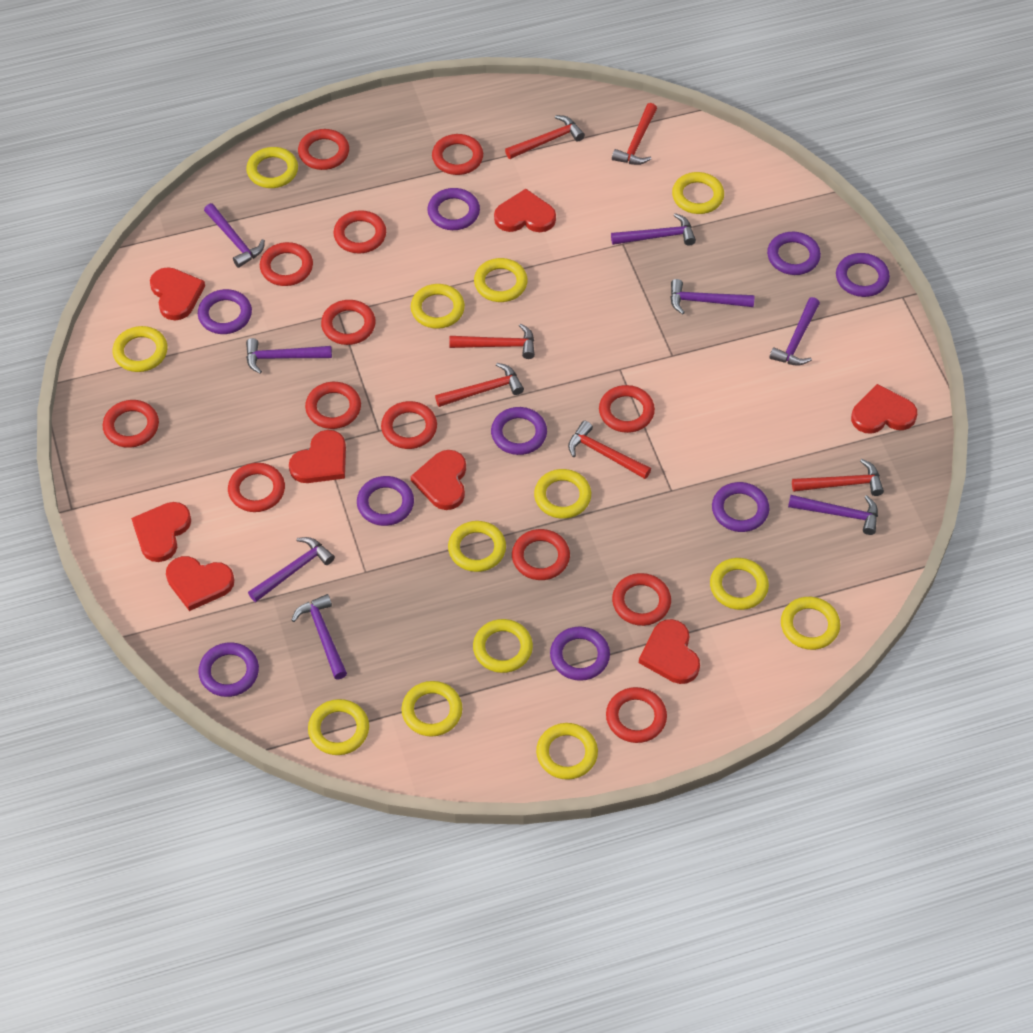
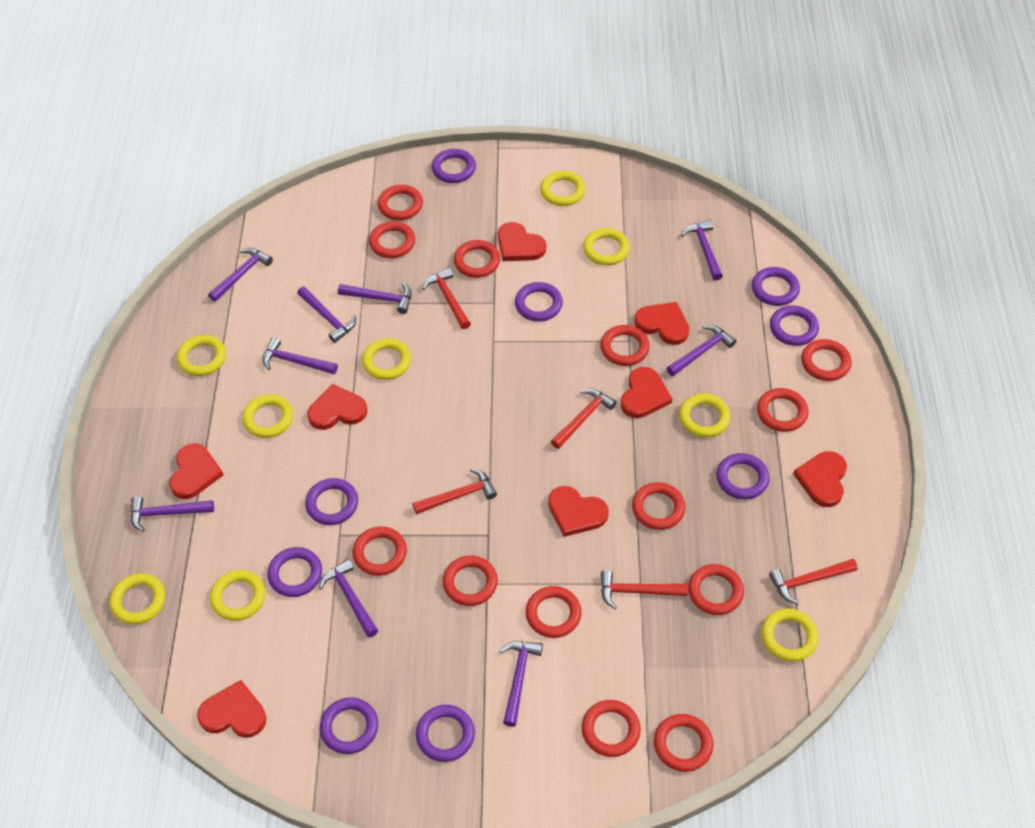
purple hammer: [204,203,265,268] [246,338,332,374] [248,537,335,602] [291,594,347,679] [611,213,696,246] [670,279,755,314] [769,297,820,366] [788,495,878,535] = 8 -> [130,496,214,532] [208,248,273,302] [263,337,338,374] [297,287,356,343] [319,559,378,638] [338,283,412,314] [499,641,543,727] [667,325,737,376] [681,220,723,281] = 9
red hammer: [435,363,524,407] [449,323,535,359] [505,115,585,159] [568,421,651,479] [612,103,657,165] [792,459,884,496] = 6 -> [412,468,497,514] [422,268,471,329] [551,389,617,449] [601,570,688,609] [769,559,858,604] = 5
yellow ring: [113,326,168,372] [246,147,298,188] [308,699,369,755] [401,681,462,737] [411,284,465,329] [448,521,506,572] [473,619,533,673] [474,258,528,302] [534,469,591,519] [536,723,598,780] [672,172,724,214] [710,558,769,610] [781,597,840,650] = 13 -> [110,573,165,624] [177,335,226,376] [210,570,265,621] [242,394,293,438] [362,338,411,380] [540,171,585,206] [583,228,630,265] [679,393,730,437] [761,608,819,662] = 9

